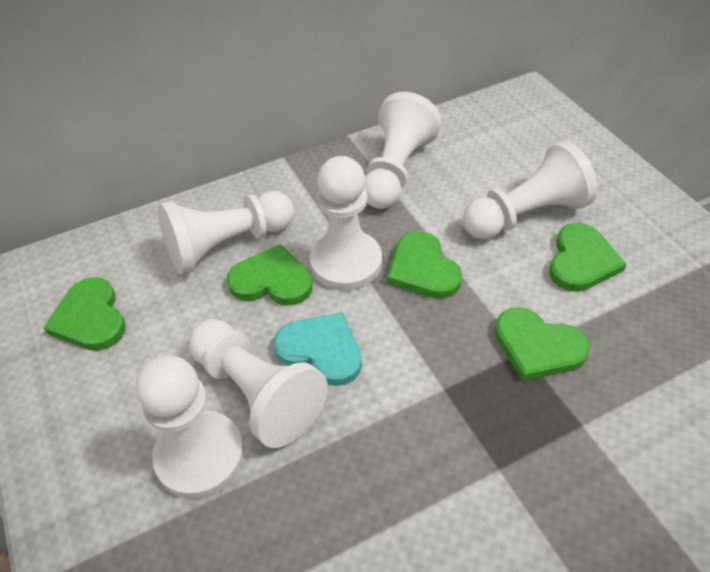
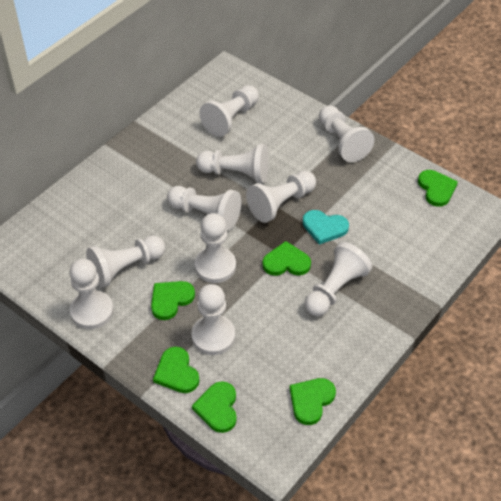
green heart: [44,277,125,351] [227,244,313,306] [387,231,462,299] [495,307,590,381] [549,223,627,292] = 5 -> [151,281,195,320] [153,347,199,393] [192,381,237,433] [262,241,311,276] [290,378,336,425] [418,170,458,207] = 6
white pawn: [136,355,244,499] [158,191,294,275] [189,319,328,448] [310,156,382,291] [364,92,442,209] [463,141,598,239] = 6 -> [70,259,114,329] [86,235,165,288] [167,186,241,230] [191,284,235,355] [195,213,236,283] [196,144,269,183] [199,85,259,137] [246,171,316,223] [305,242,372,316] [319,105,374,162] = 10

